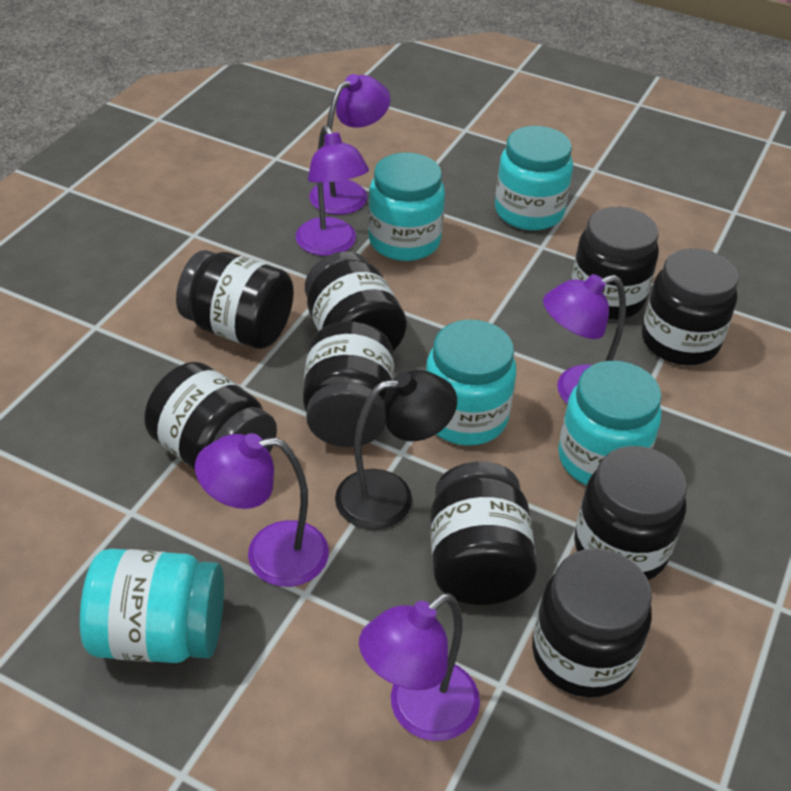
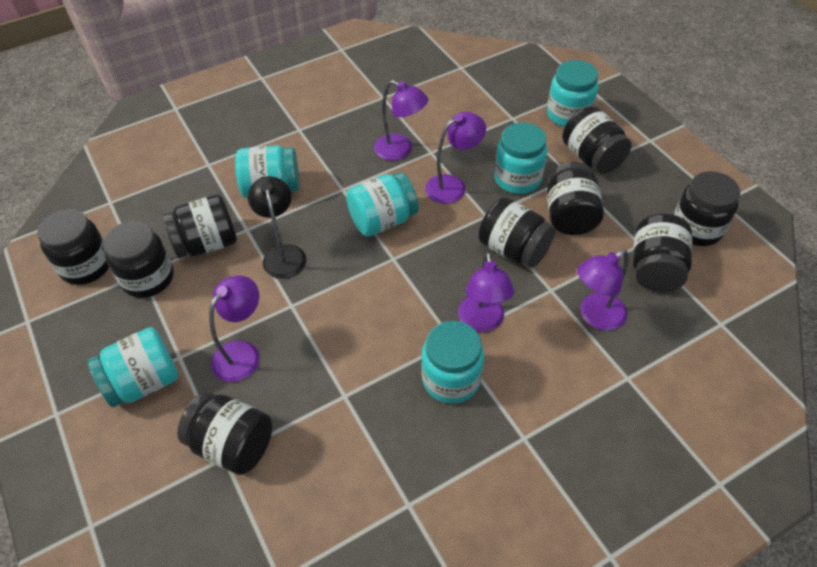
turquoise jar: [80,549,224,663] [368,152,445,261] [426,320,516,446] [495,126,573,230] [558,361,662,485] = 5 -> [88,327,179,408] [235,145,299,198] [346,172,418,237] [421,321,484,404] [494,123,547,194] [547,60,599,127] = 6

